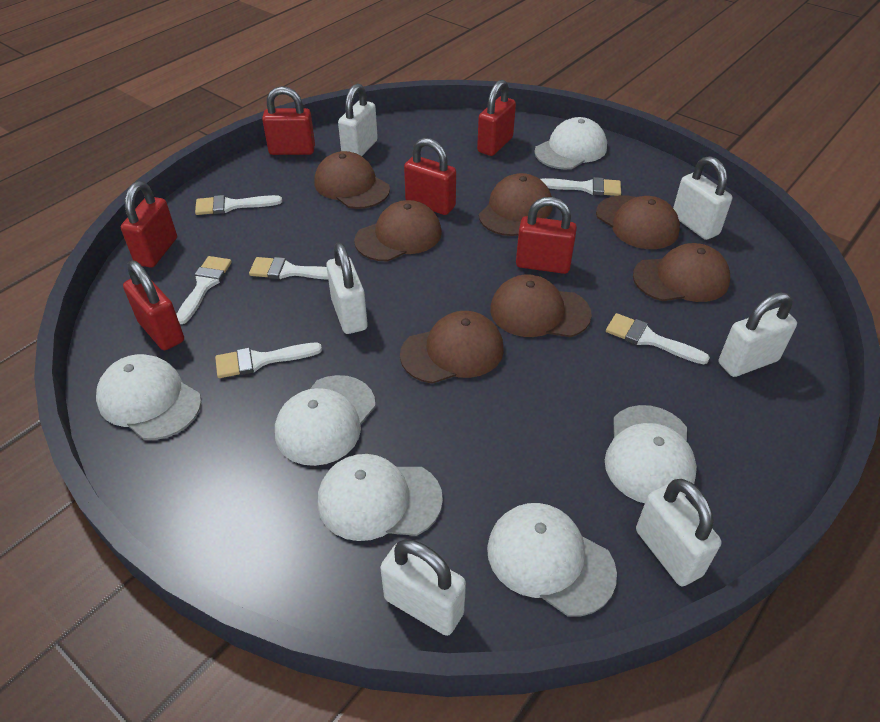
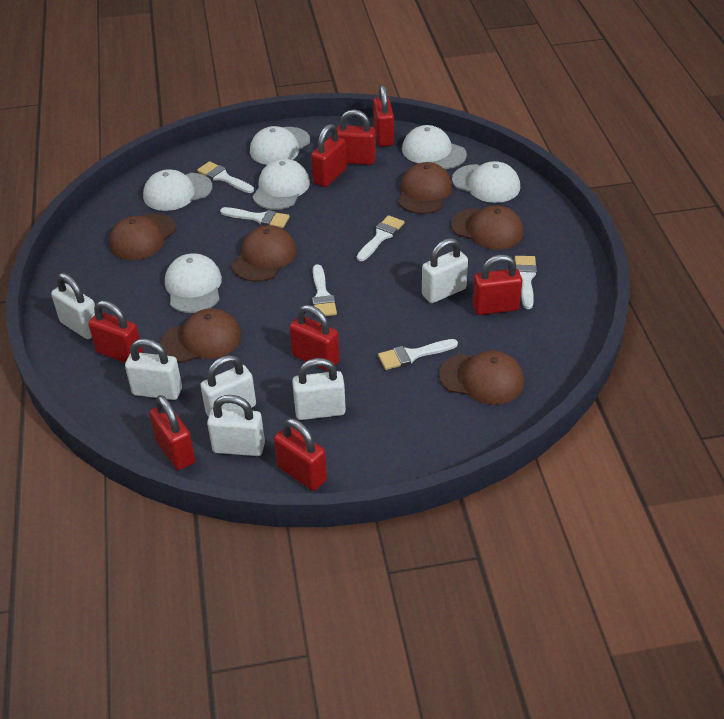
brown cap: [315,151,390,209] [354,200,442,261] [400,311,504,384] [479,173,553,236] [490,274,592,337] [596,195,680,249] [633,243,730,302] = 7 -> [109,213,176,260] [160,308,242,363] [232,225,297,282] [398,162,453,214] [439,350,524,405] [451,205,523,250] = 6
red padlock: [121,181,177,268] [123,261,184,350] [262,86,315,155] [404,138,456,215] [477,80,516,156] [516,197,577,274] = 6 -> [89,300,143,363] [149,395,195,470] [274,418,327,491] [290,305,340,371] [311,124,346,187] [337,110,376,165] [373,85,394,147] [472,255,522,315] = 8

